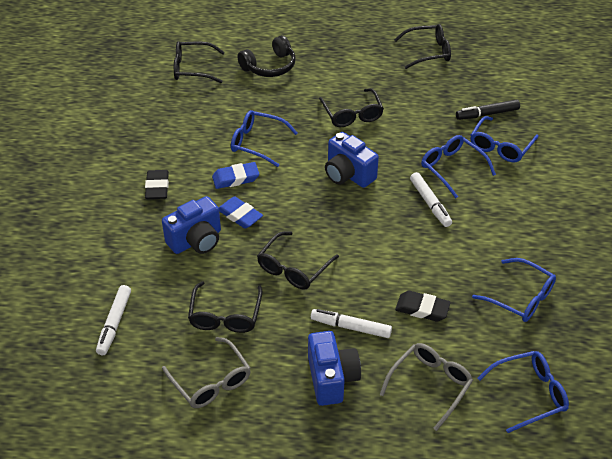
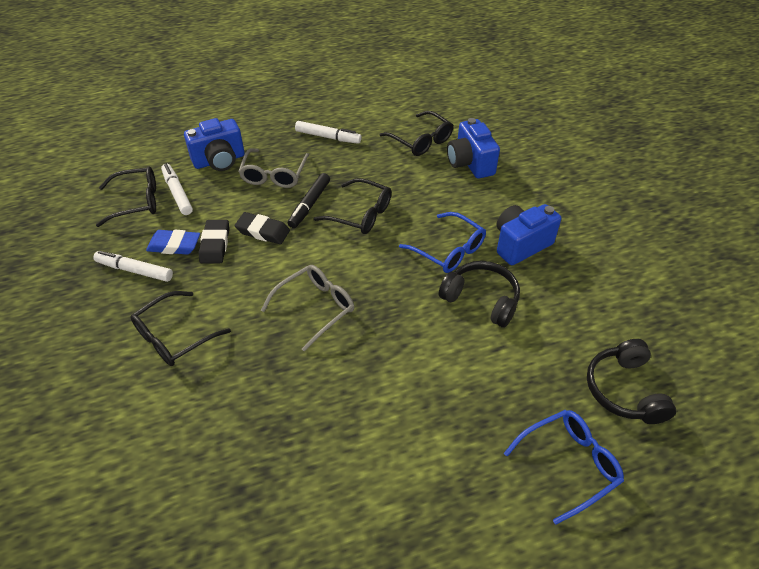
black glasses: [174,41,225,83] [188,281,262,333] [257,231,339,290] [319,88,384,127] [394,24,451,69] = 5 -> [96,166,156,227] [131,291,231,366] [313,178,392,234] [379,111,453,156] = 4
black headphones: [238,35,296,77] = 1 -> [439,261,520,328] [587,339,676,424] = 2
blue eraser: [212,162,259,189] [218,196,263,229] = 2 -> [146,230,200,255] = 1
blue glasses: [231,110,298,167] [421,135,496,198] [471,116,539,162] [472,258,556,322] [478,351,569,433] = 5 -> [399,212,486,273] [504,410,624,525] = 2

